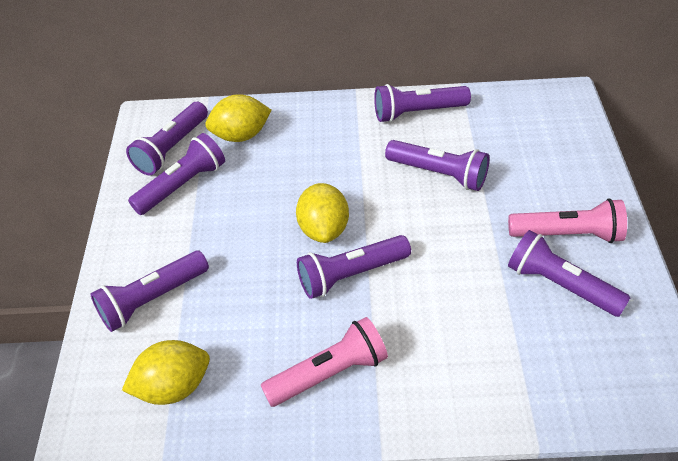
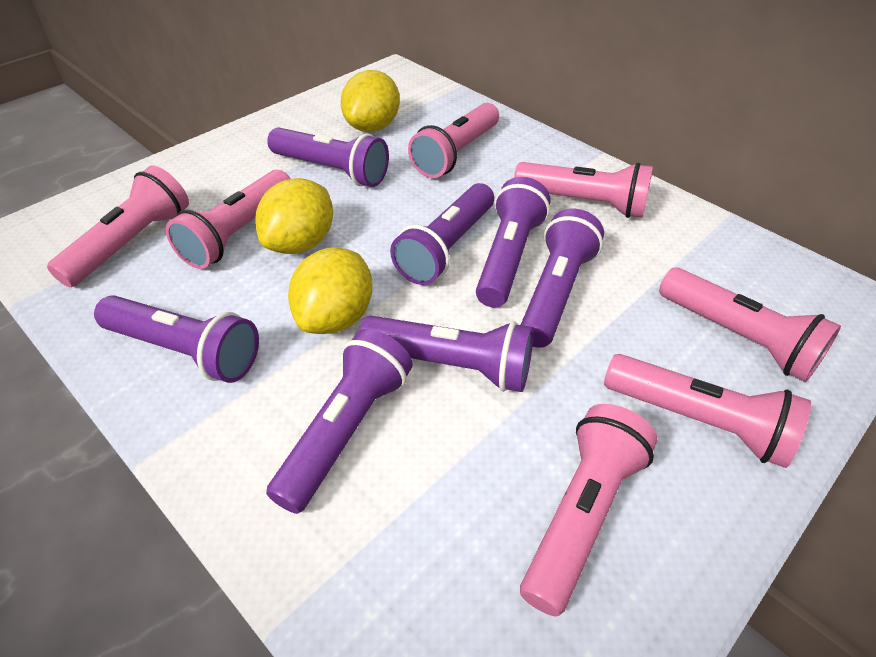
pink flashlight: [261,317,388,407] [508,198,627,243] = 2 -> [47,166,189,287] [166,170,290,269] [408,103,499,178] [514,162,653,218] [520,404,657,617] [604,354,811,468] [659,268,841,382] = 7

